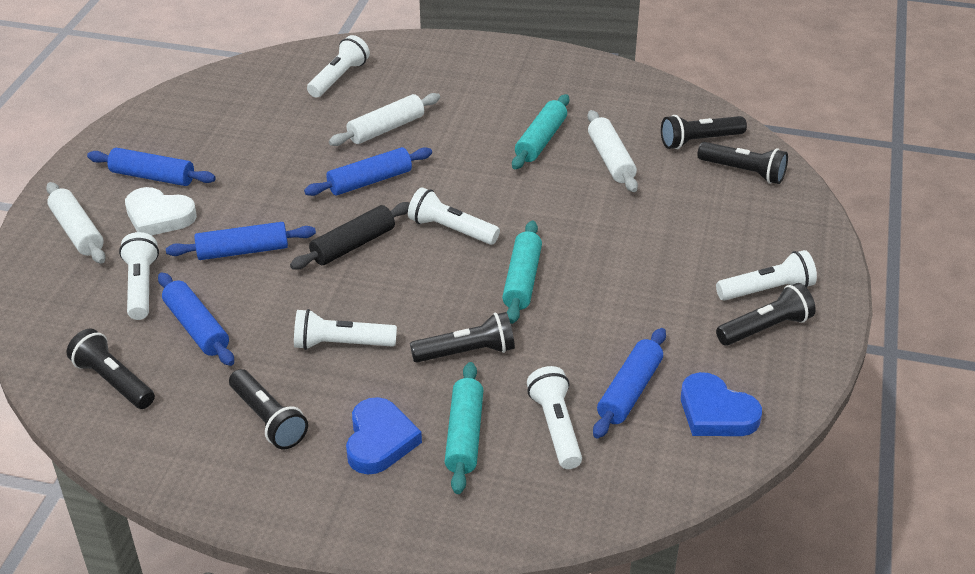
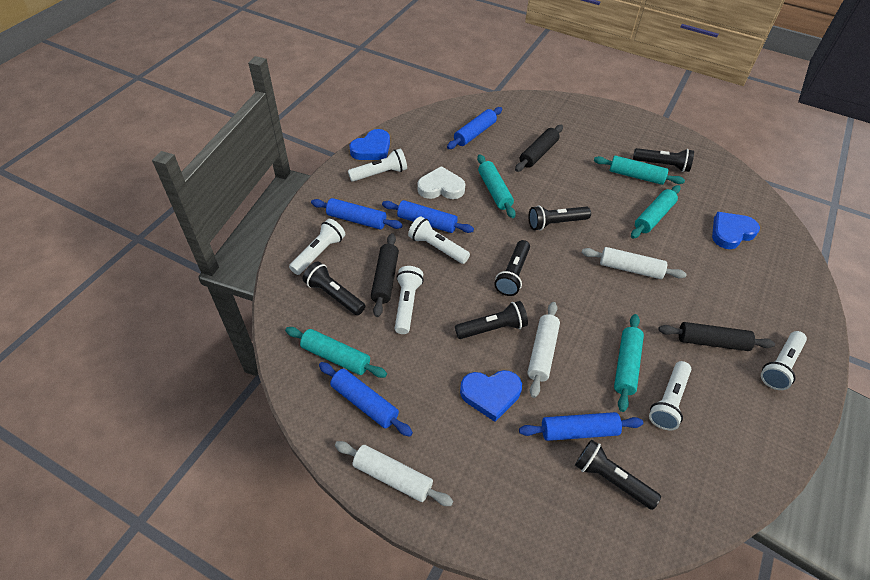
black rolling pin: [290,202,410,269] = 1 -> [371,233,399,317] [515,125,563,172] [658,322,775,351] = 3
blue heart: [346,397,422,474] [681,372,762,436] = 2 -> [349,129,390,160] [460,370,522,422] [712,212,760,249] = 3
turquoise rolling pin: [445,362,483,494] [502,221,542,324] [512,94,569,169] = 3 -> [285,327,387,378] [477,154,516,218] [594,156,685,185] [614,314,644,412] [631,185,681,239] = 5

